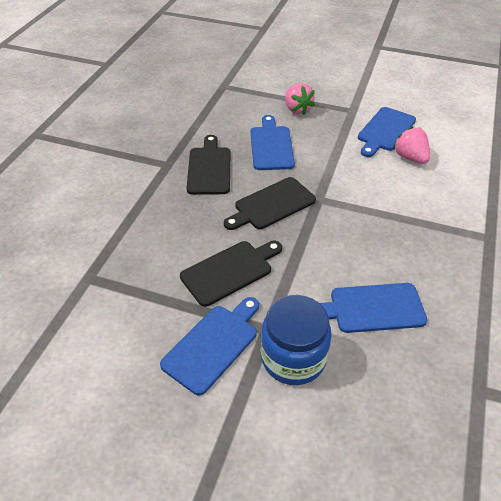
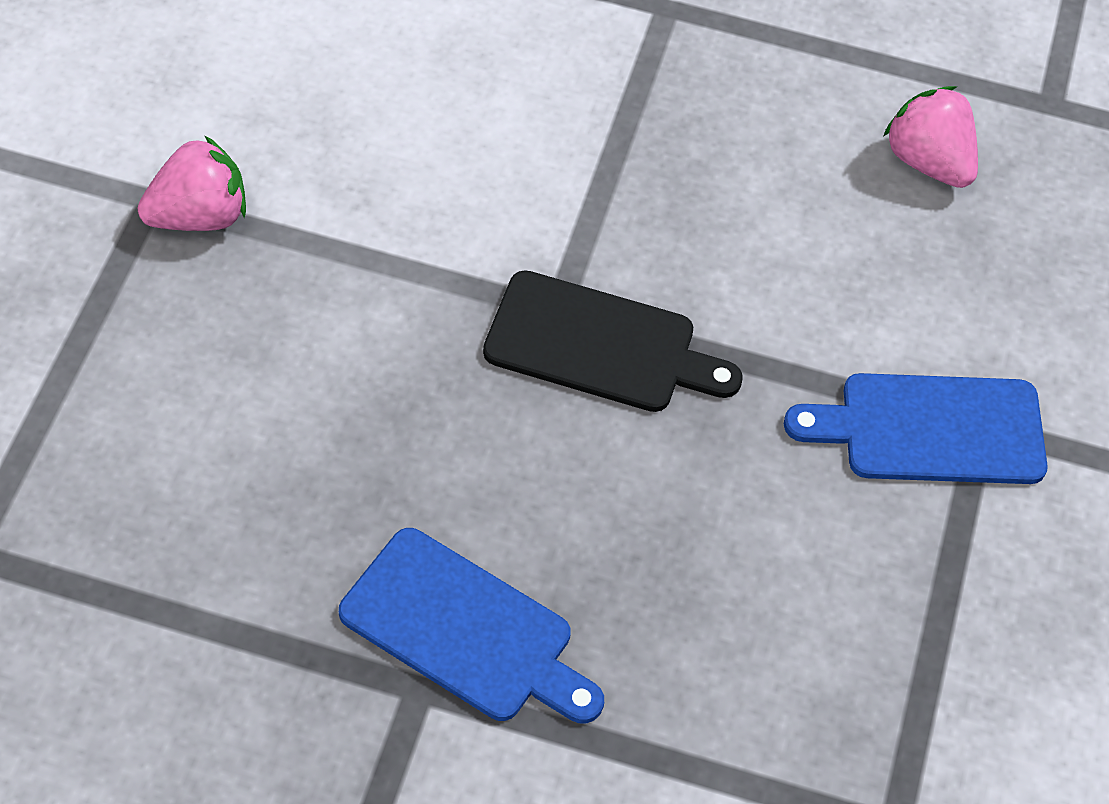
black cutting board: [180,241,282,307] [187,135,230,195] [224,177,316,230] = 3 -> [483,270,743,412] = 1
blue cutting board: [160,297,259,396] [251,115,295,170] [320,283,427,333] [358,107,416,157] = 4 -> [339,528,604,723] [784,373,1048,484] = 2
blue jar: [261,295,331,385] = 1 -> none = 0

